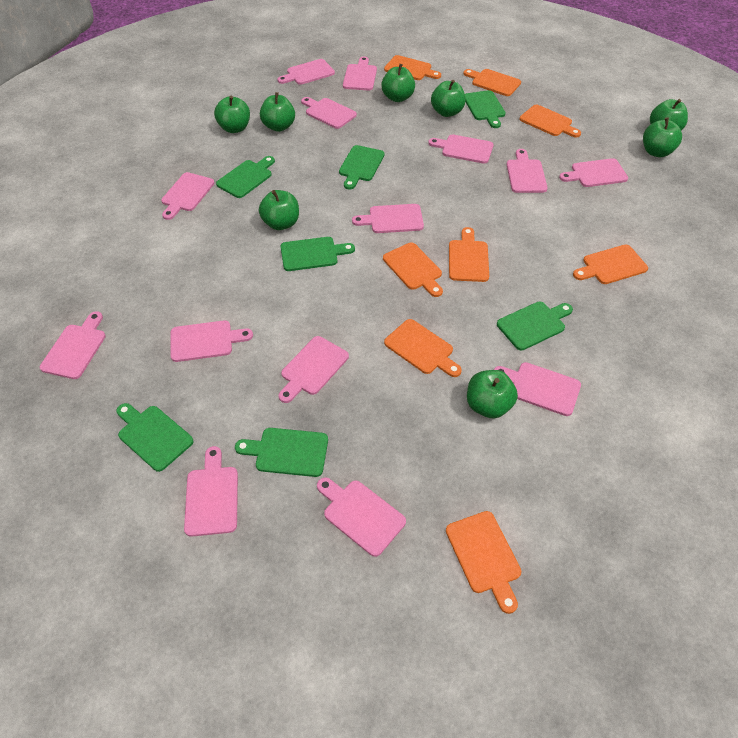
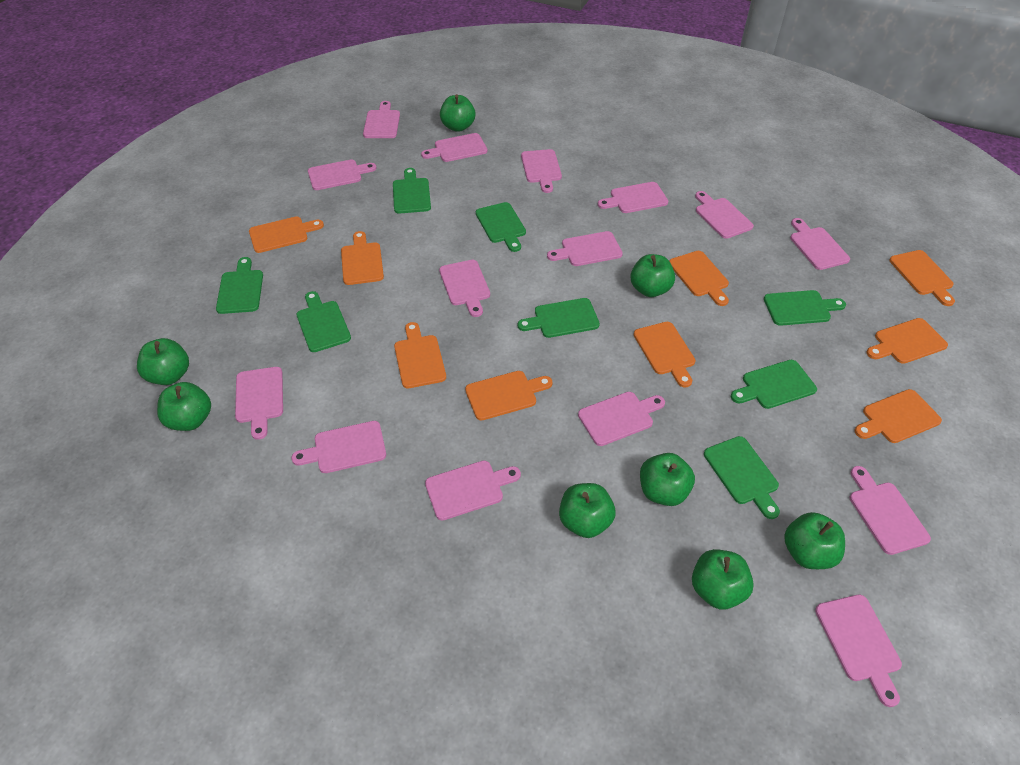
green cutting board: [116,403,194,472] [216,156,275,198] [235,428,328,477] [280,237,355,271] [339,145,385,189] [465,90,506,128] [497,302,573,350] = 7 -> [216,257,263,314] [296,291,351,352] [393,168,431,214] [476,202,526,252] [518,298,600,338] [704,436,780,519] [731,360,817,409] [764,290,846,326] = 8
orange cutting board: [383,243,443,297] [384,55,441,80] [384,319,462,377] [446,511,521,614] [449,227,489,282] [463,69,521,96] [520,105,581,138] [573,245,648,284] = 8 -> [249,216,324,253] [341,231,384,285] [394,322,446,388] [465,371,553,421] [634,322,695,388] [669,251,729,306] [855,389,942,443] [866,318,948,364] [889,250,955,306] = 9
pink cutting board: [40,311,106,379] [161,172,215,220] [171,320,253,362] [184,446,238,537] [277,59,335,85] [278,336,349,403] [301,97,357,129] [317,477,406,557] [343,56,377,91] [352,204,424,233] [428,134,494,164] [494,362,581,416] [506,149,548,193] [559,158,628,187] = 14 -> [235,367,283,440] [291,421,386,473] [308,159,376,190] [363,101,400,138] [421,133,488,162] [425,461,521,521] [439,260,490,317] [521,149,562,193] [547,231,623,266] [578,392,665,446] [598,182,668,213] [695,191,754,239] [790,218,850,270] [815,595,902,707] [850,466,931,555] = 15

